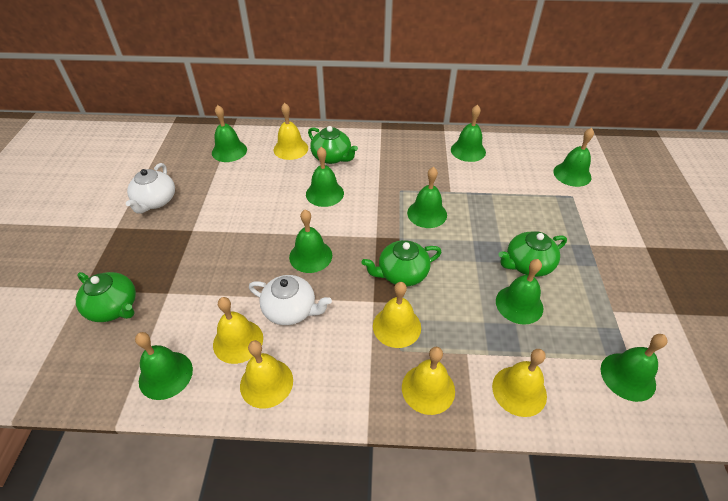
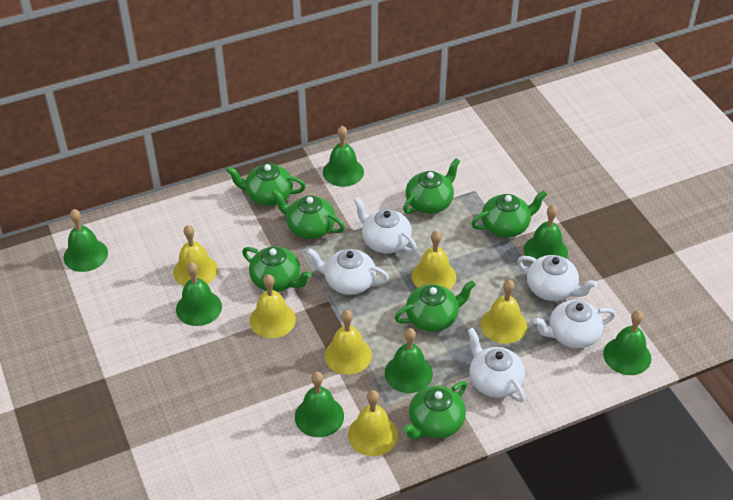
green bell: [135,332,193,400] [212,105,247,162] [289,210,332,273] [306,147,344,207] [407,167,447,228] [451,105,486,162] [496,259,543,325] [553,128,594,187] [601,334,668,402] = 9 -> [64,209,108,272] [176,262,222,326] [295,372,344,437] [323,126,364,187] [385,328,433,393] [524,205,568,263] [603,311,651,375] = 7
green teapot: [76,272,136,322] [308,126,358,164] [361,240,441,286] [498,231,567,277] = 4 -> [226,163,306,206] [242,246,312,292] [272,189,345,239] [395,280,476,332] [403,158,460,214] [403,381,467,439] [471,190,547,237] = 7
white teapot: [126,163,175,214] [249,275,332,325] = 2 -> [306,248,389,295] [353,197,417,254] [468,328,525,402] [517,255,597,301] [533,300,616,348] = 5

